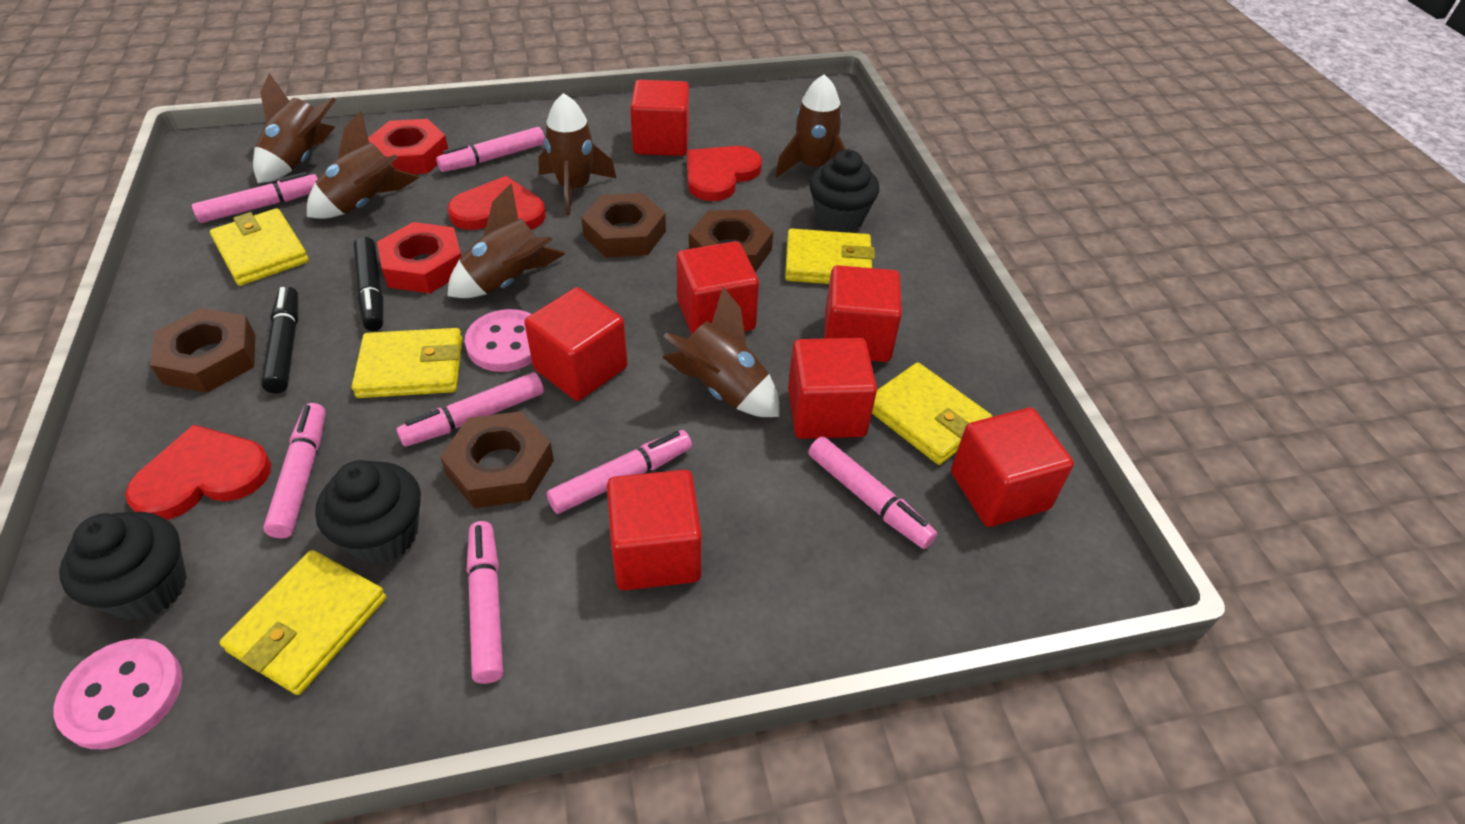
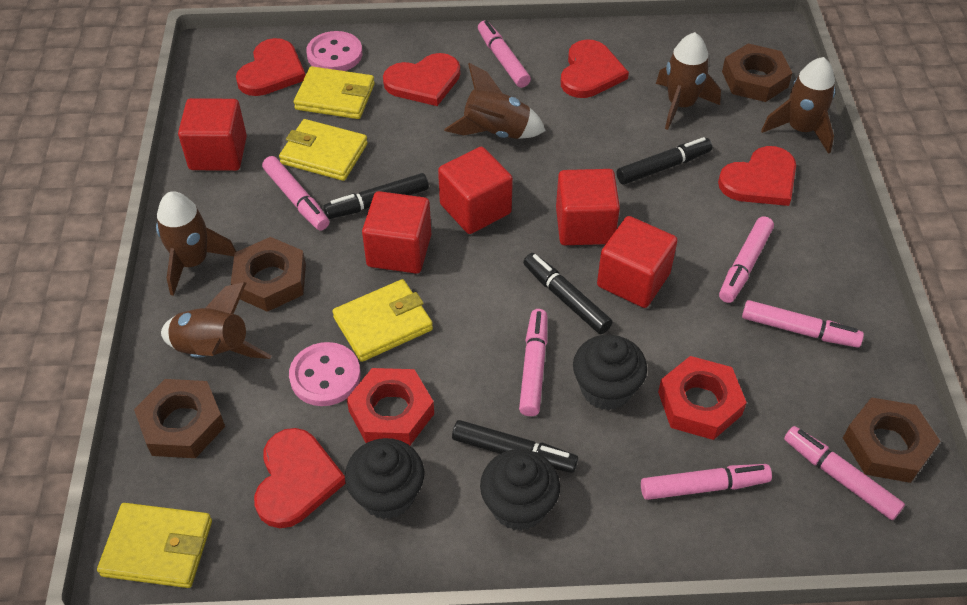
black marker: [261,286,298,393] [353,237,383,331] = 2 -> [323,173,429,219] [452,420,578,473] [523,253,613,334] [617,137,712,185] = 4
brown rocket: [253,73,336,183] [307,111,419,219] [447,184,565,298] [538,93,617,216] [662,287,780,417] [775,74,846,178] = 6 -> [156,191,236,296] [161,282,272,359] [444,63,546,139] [656,32,721,130] [761,57,835,154] = 5
red cube: [525,287,628,401] [607,470,702,590] [630,80,689,156] [677,241,759,335] [788,338,877,439] [824,265,902,362] [951,408,1074,527] = 7 -> [178,98,247,171] [362,191,431,274] [438,147,513,234] [556,169,620,245] [597,216,678,308] = 5
red heart: [125,425,271,520] [448,176,546,230] [687,146,762,201] = 3 -> [236,38,306,96] [254,428,345,528] [383,53,460,106] [561,40,629,98] [718,146,796,206] = 5
yellow wallet: [210,208,309,286] [219,550,386,695] [352,328,463,398] [785,229,875,284] [872,362,992,465] = 5 -> [97,503,212,588] [279,119,368,181] [294,66,375,119] [332,279,433,362] = 4

